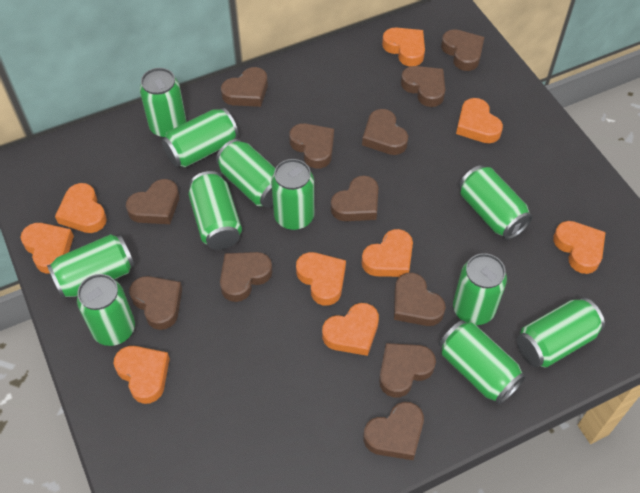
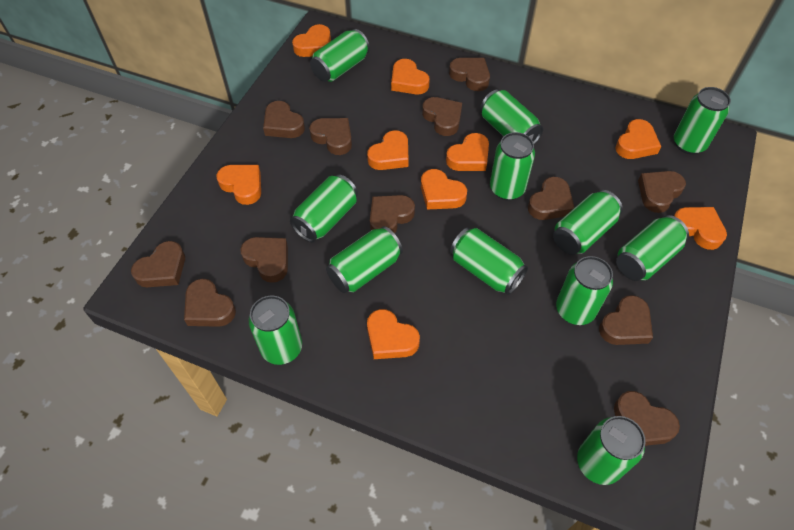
green can: [47,234,134,299] [77,274,135,346] [140,68,186,138] [162,108,239,167] [189,171,242,250] [216,139,275,208] [271,159,314,230] [439,320,526,404] [453,253,507,325] [459,165,533,240] [517,298,605,367] = 11 -> [249,296,302,365] [290,174,358,242] [310,29,370,82] [326,226,403,293] [450,227,528,295] [481,90,543,144] [490,132,535,201] [553,190,623,255] [556,256,613,325] [577,416,645,485] [616,215,689,281] [674,87,731,155] = 12

